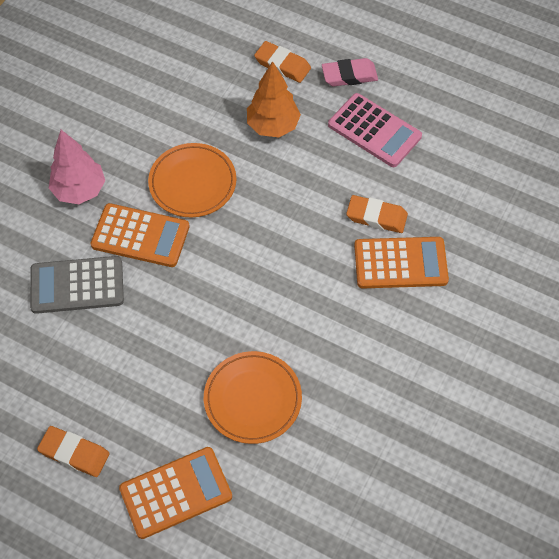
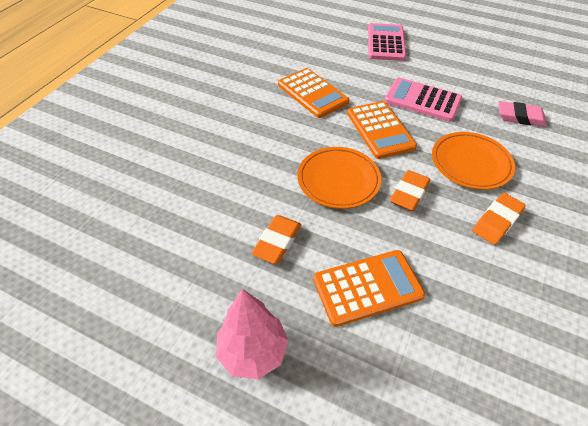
grey calculator: [30,256,124,314] = 1 -> none = 0
orange tree: [247,61,301,137] = 1 -> none = 0
pink calculator: [328,93,422,167] = 1 -> [368,23,406,61] [385,78,462,122] = 2

